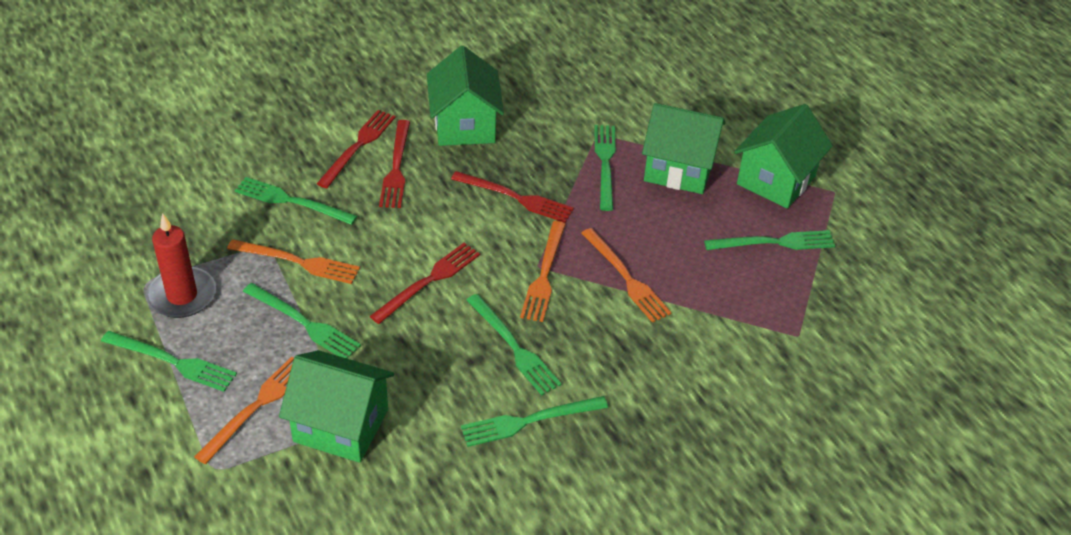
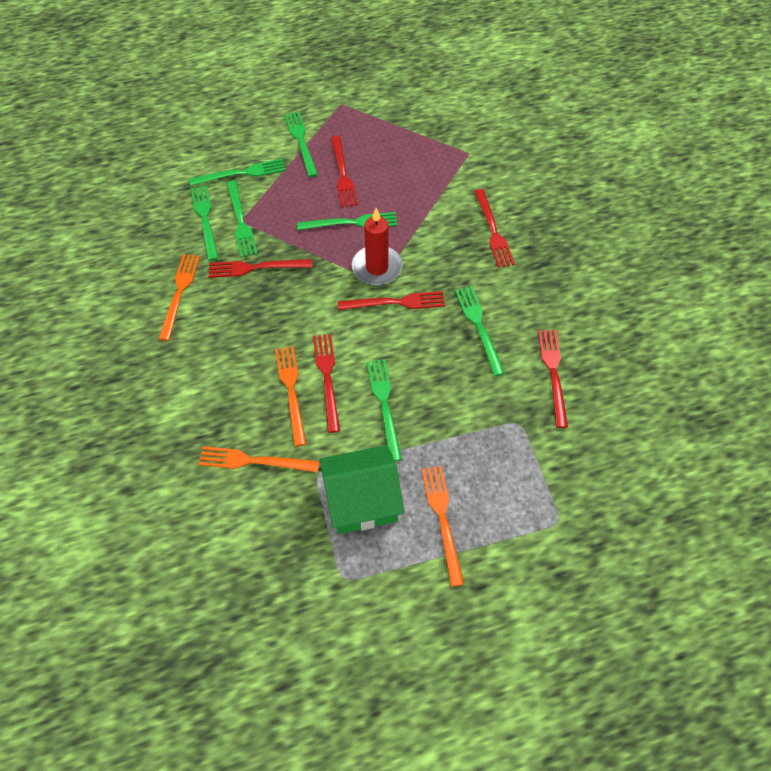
green house: [279,350,394,463] [427,46,504,146] [642,103,726,194] [734,104,833,209] = 4 -> [320,445,404,534] = 1
red fork: [317,110,396,188] [370,243,480,324] [379,120,410,208] [451,171,574,223] = 4 -> [209,259,313,278] [313,334,340,433] [331,136,358,207] [338,291,445,310] [474,189,515,268] [538,330,568,428] = 6

